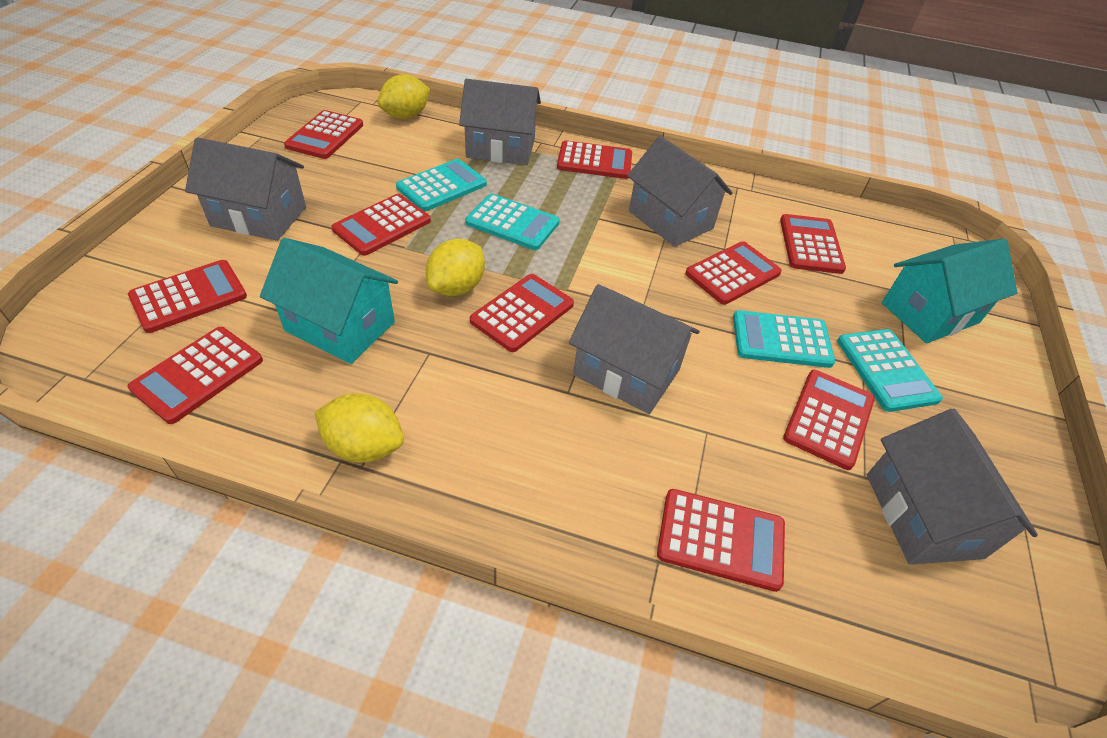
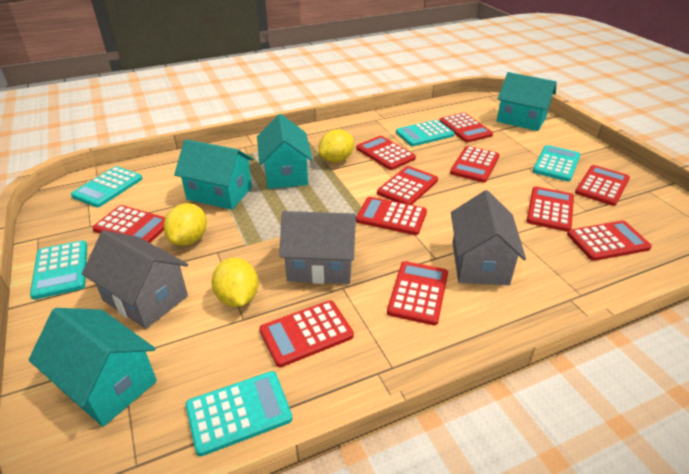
grey house: [185,137,306,241] [459,79,541,165] [569,284,700,414] [627,136,733,247] [867,409,1038,565] = 5 -> [82,230,188,329] [279,211,357,284] [451,190,526,285] = 3
red calculator: [128,260,247,333] [128,327,263,424] [284,110,363,159] [332,194,431,256] [470,274,574,352] [557,140,632,179] [657,489,785,592] [685,241,782,305] [780,214,846,274] [783,370,875,470] = 10 -> [92,205,166,243] [259,300,354,367] [356,136,416,170] [356,197,427,235] [377,166,438,205] [387,261,448,325] [439,113,493,143] [450,146,500,183] [527,186,574,232] [567,220,652,261] [575,165,630,206] = 11
turquoise calculator: [396,159,487,211] [465,194,560,250] [733,310,835,368] [837,329,943,412] = 4 -> [30,240,87,300] [71,166,143,207] [185,371,292,456] [396,120,454,146] [533,145,581,182] = 5
turquoise house: [260,238,398,364] [882,239,1018,343] = 2 -> [28,308,157,427] [174,139,254,210] [257,114,312,189] [497,72,556,131] = 4

